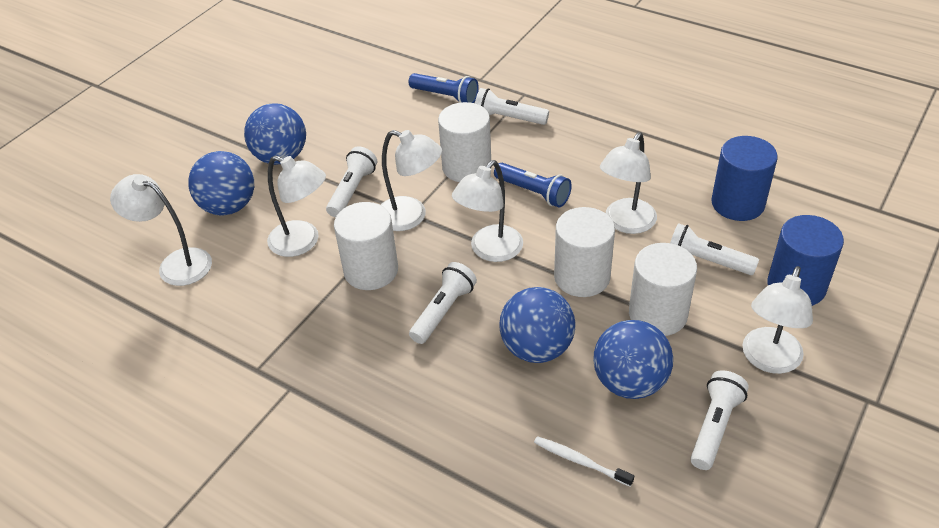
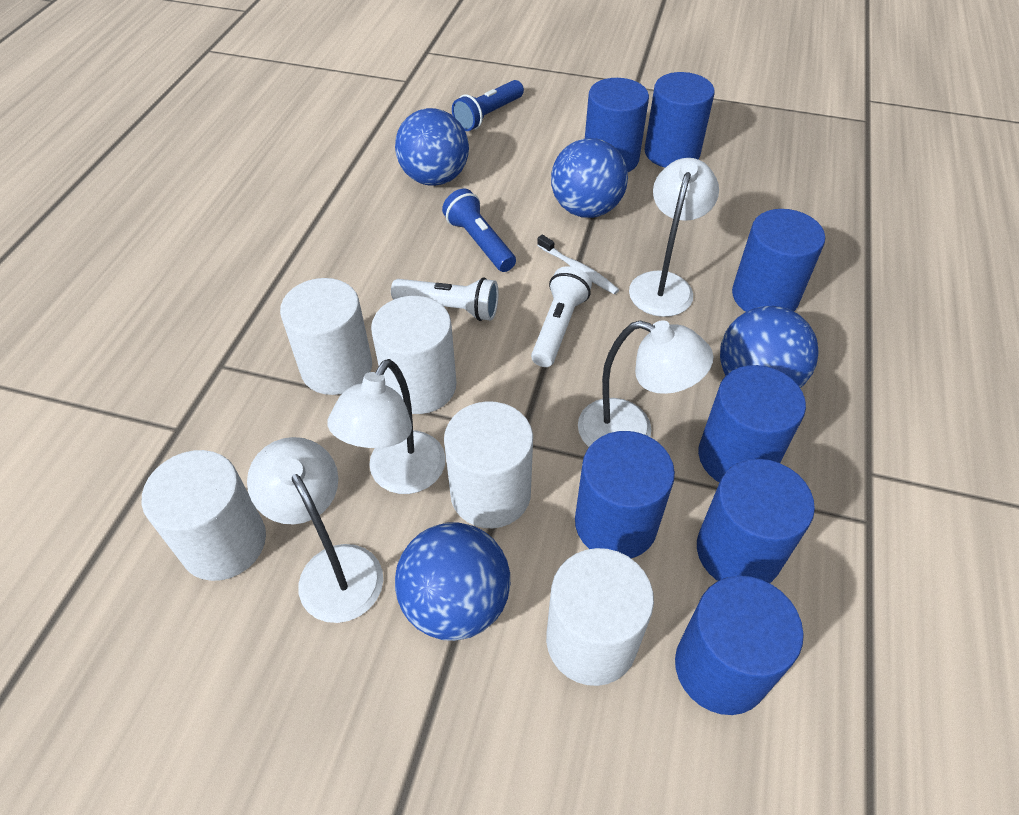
blue cylinder: [711,136,778,221] [767,215,844,306] = 2 -> [575,431,675,558] [585,78,649,172] [644,72,715,168] [675,576,804,715] [697,459,815,583] [698,365,806,483] [732,209,825,312] = 7
white cylinder: [334,202,398,290] [438,102,491,182] [554,207,615,297] [629,243,697,336] = 4 -> [142,450,266,581] [280,278,372,395] [371,296,456,414] [444,401,533,528] [546,548,654,686] = 5
white flashlight: [326,146,377,217] [409,262,477,344] [475,88,549,125] [670,223,759,275] [690,371,749,470] = 5 -> [391,277,499,321] [531,266,592,367] = 2
white lamp: [110,174,212,286] [267,155,326,257] [381,130,442,231] [452,160,523,262] [600,132,657,234] [743,266,813,374] = 6 -> [247,437,383,623] [327,359,446,494] [578,320,713,447] [629,158,719,317] = 4

